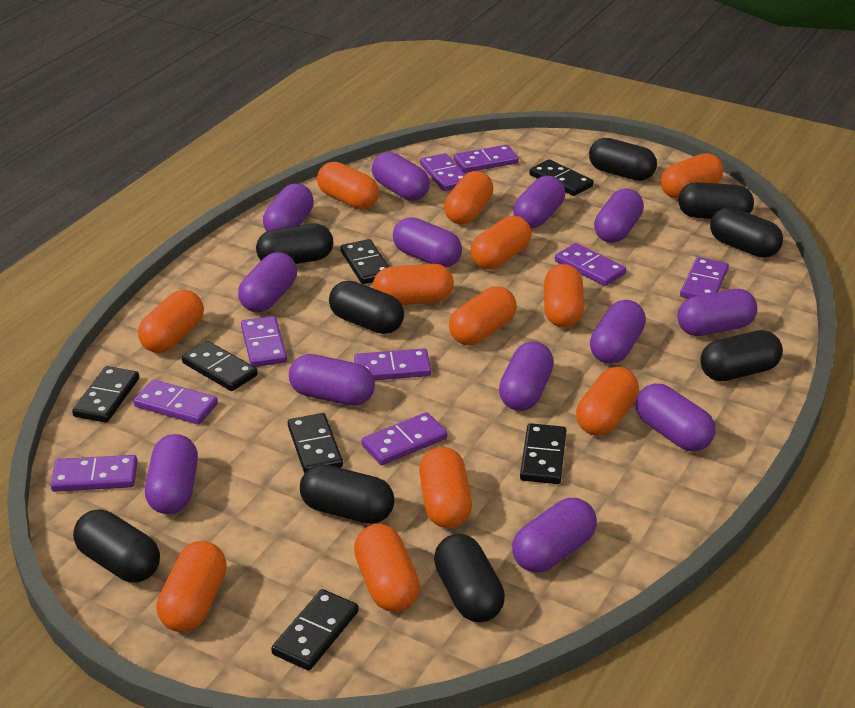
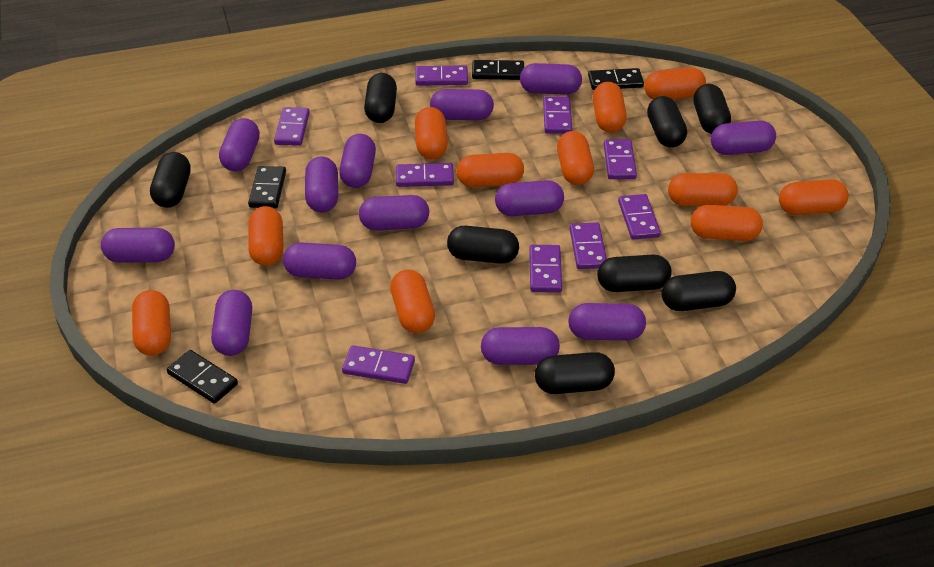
black capsule: [73,509,160,583] [256,224,333,264] [300,464,394,524] [329,281,404,334] [434,534,505,622] [589,138,657,181] [678,182,754,219] [700,330,783,382] [710,207,783,258] = 9 -> [150,152,191,208] [364,73,397,123] [447,226,519,264] [535,352,615,394] [597,255,672,292] [647,96,687,148] [661,271,736,311] [693,84,731,134] = 8
black domino: [72,366,139,423] [182,341,258,391] [271,589,359,671] [288,413,343,473] [340,239,389,284] [520,423,566,484] [529,159,594,196] = 7 -> [167,350,238,404] [248,166,286,208] [472,60,524,80] [588,68,644,90] = 4
orange capsule: [138,290,204,353] [156,541,227,632] [317,162,379,209] [354,524,420,612] [373,264,454,305] [419,447,472,528] [444,171,493,224] [449,286,517,345] [470,216,532,269] [544,264,584,328] [576,367,639,436] [661,153,723,199] = 12 -> [132,290,171,356] [248,206,283,266] [390,270,435,333] [415,107,448,160] [457,153,524,187] [557,131,594,185] [593,82,627,133] [644,67,706,100] [668,173,738,206] [691,205,763,241] [779,179,849,215] = 11

